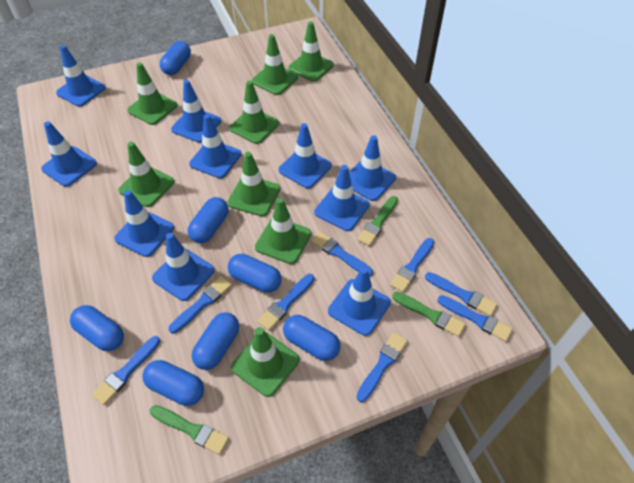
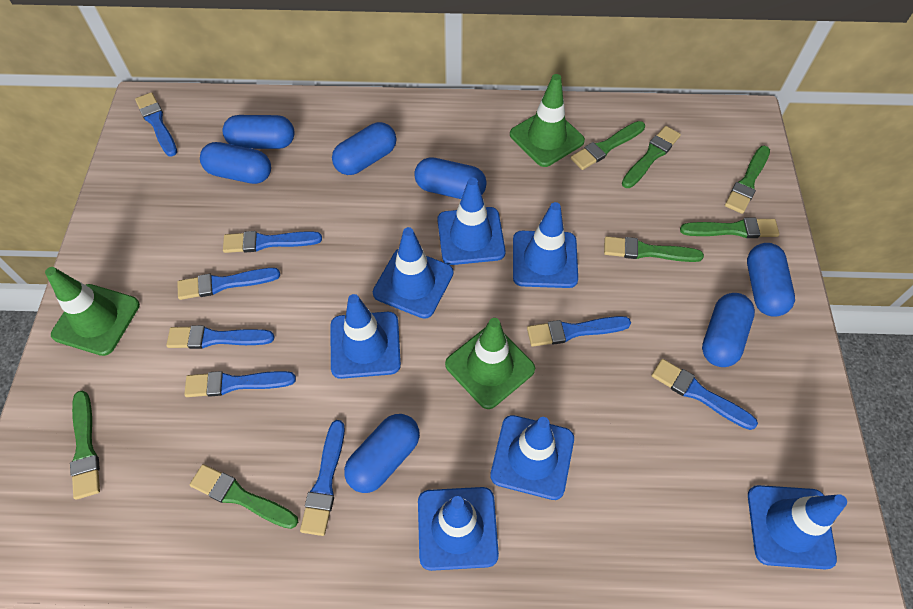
blue traffic cone: [41,121,97,187] [56,45,106,107] [114,190,174,257] [152,233,215,301] [171,80,221,143] [189,114,242,178] [279,123,332,188] [314,165,370,231] [328,267,391,336] [349,135,396,201] = 10 -> [331,294,401,379] [373,227,454,319] [418,487,499,571] [437,177,506,265] [490,415,574,500] [513,202,578,288] [748,485,847,569] = 7
green brush: [150,405,229,455] [357,196,398,246] [392,292,466,337] = 3 -> [70,391,100,500] [190,464,298,529] [571,121,645,170] [604,236,704,262] [622,126,681,188] [680,217,779,238] [725,146,770,214] = 7
green traffic cone: [118,142,174,207] [127,63,177,125] [227,152,280,216] [229,81,279,144] [231,327,300,397] [252,34,298,95] [255,198,311,264] [288,21,334,82] = 8 -> [45,267,140,356] [445,318,535,409] [510,74,585,167] = 3

